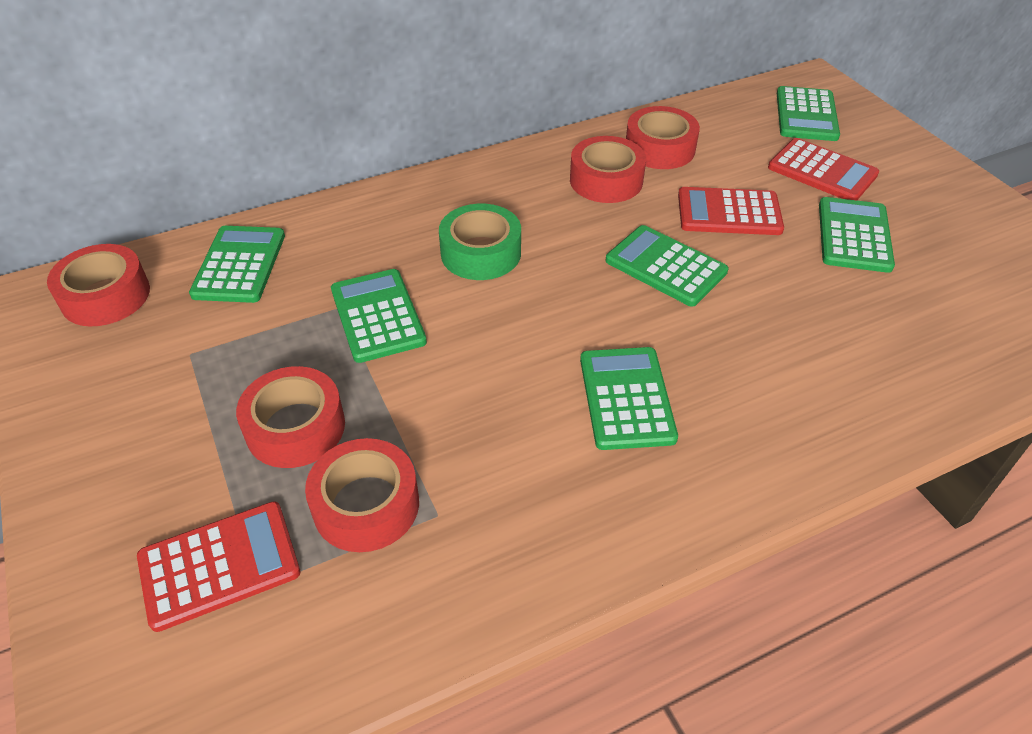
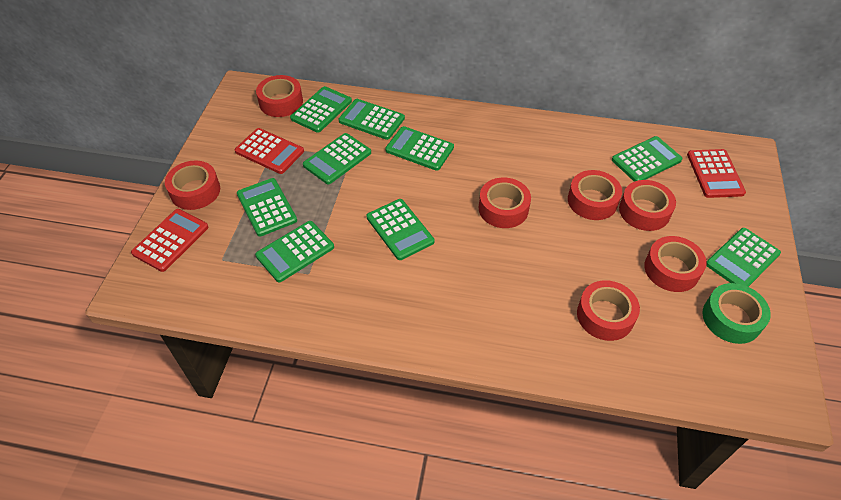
green calculator: [189,226,285,303] [331,269,427,363] [580,347,678,450] [606,225,729,307] [777,86,840,141] [819,197,895,273] = 6 -> [237,178,297,237] [255,221,334,282] [290,86,352,133] [303,133,371,184] [339,99,405,140] [367,199,434,260] [385,126,454,171] [612,136,683,182] [706,228,781,287] = 9
red tape: [47,244,150,326] [236,366,345,468] [305,438,419,552] [570,136,646,203] [626,106,700,169] = 5 -> [165,161,220,210] [256,75,303,117] [479,178,531,228] [568,170,622,220] [577,280,640,341] [619,180,676,231] [644,236,707,292] = 7

